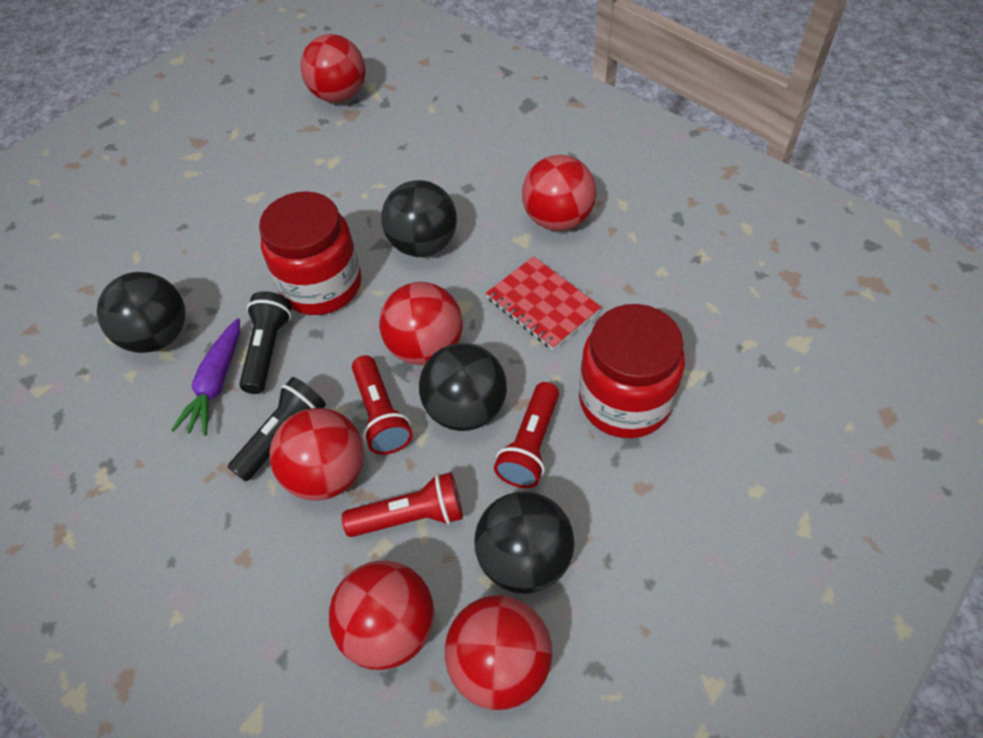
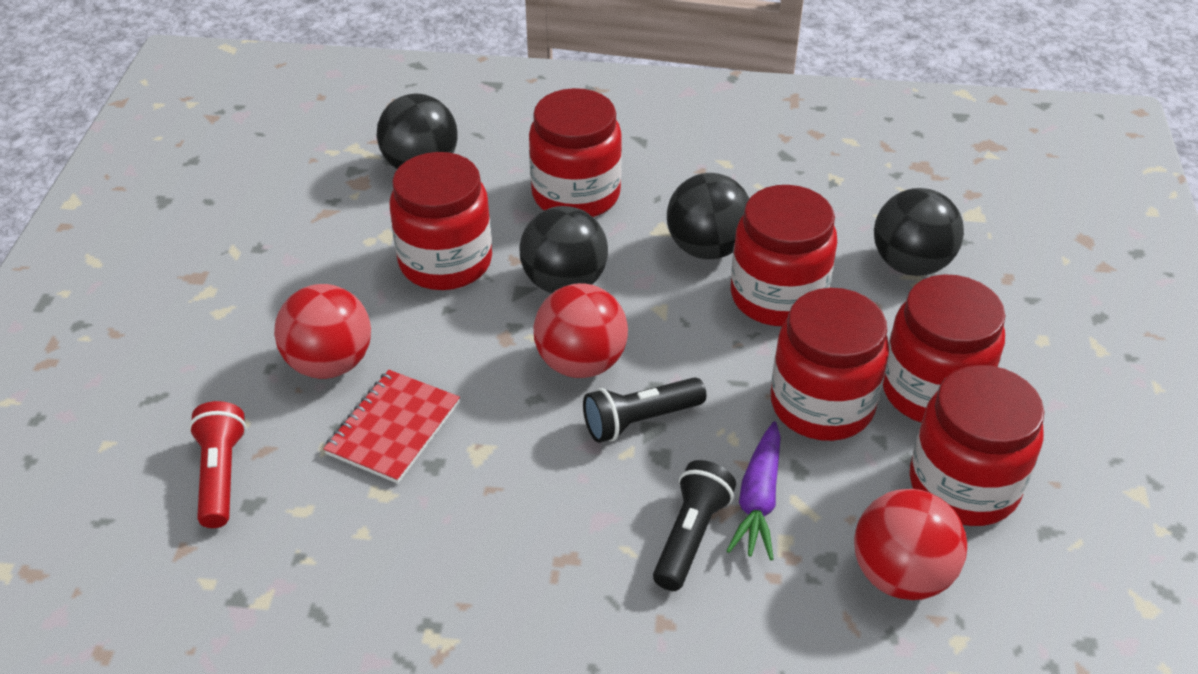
red ball: [270,408,364,501] [301,34,366,102] [329,560,434,670] [379,282,463,365] [445,595,552,710] [522,155,596,231] = 6 -> [274,284,371,379] [533,283,628,378] [854,489,967,600] = 3
red flashlight: [342,472,463,537] [352,355,413,455] [494,382,559,488] = 3 -> [189,401,247,528] = 1
red jar: [259,191,361,315] [579,304,685,438] = 2 -> [389,152,492,290] [529,88,622,217] [731,185,837,326] [771,288,889,441] [883,274,1005,422] [910,365,1044,526] = 6

